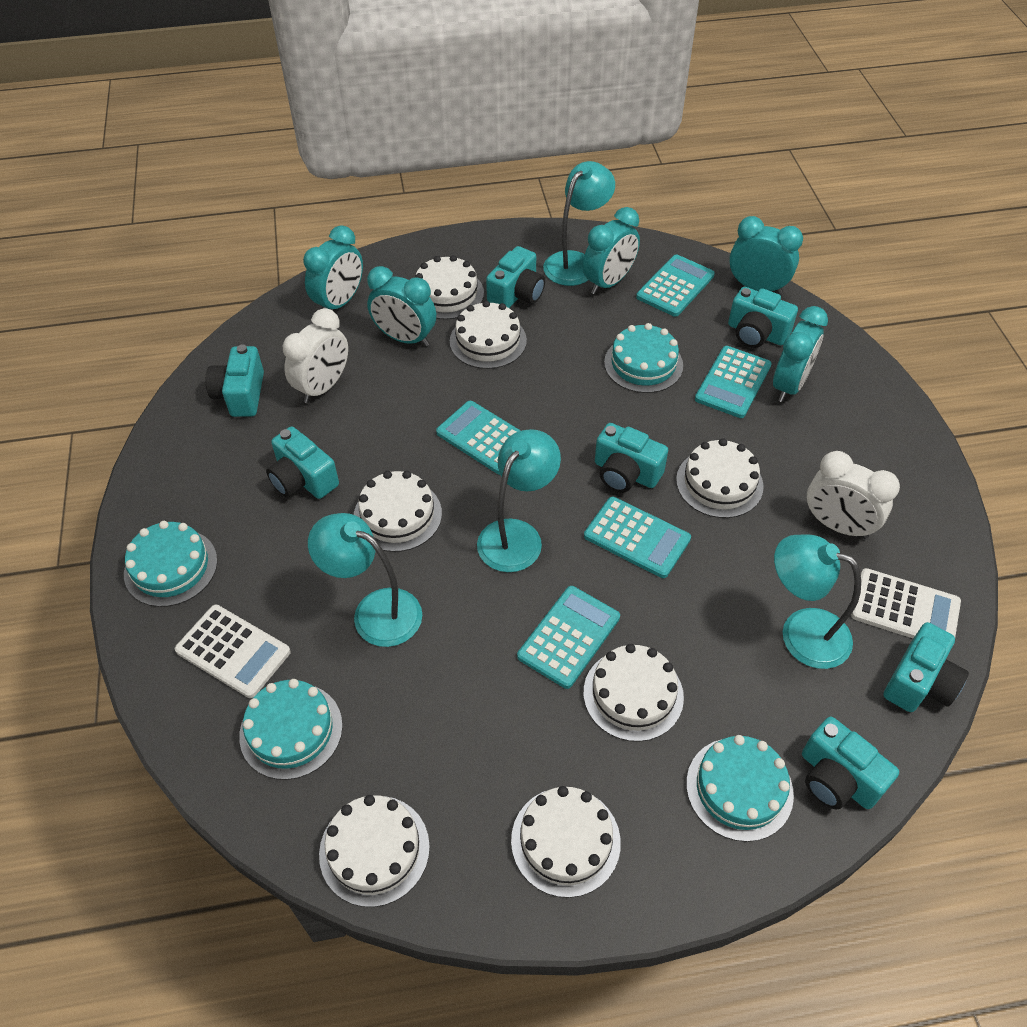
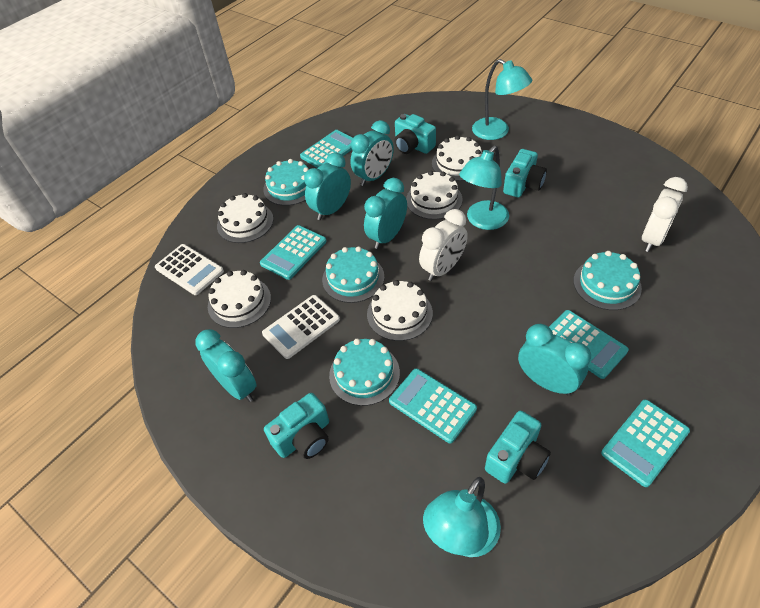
turquoise camera: [206,344,264,417] [266,427,339,499] [486,246,545,308] [595,423,668,493] [728,287,798,348] [802,717,899,809] [883,622,969,712] = 7 -> [264,393,329,459] [394,114,436,154] [485,411,551,484] [503,149,547,198] = 4
turquoise lamp: [308,513,422,647] [477,429,561,572] [543,161,615,286] [774,534,861,669] = 4 -> [423,477,501,557] [459,146,509,230] [472,59,532,140] = 3
white cake: [319,795,430,907] [354,471,442,552] [415,255,484,320] [450,301,527,369] [511,786,621,898] [584,644,684,742] [676,438,764,518] = 7 -> [208,270,271,328] [217,193,273,243] [367,280,433,341] [406,171,463,220] [432,135,482,181] = 5

